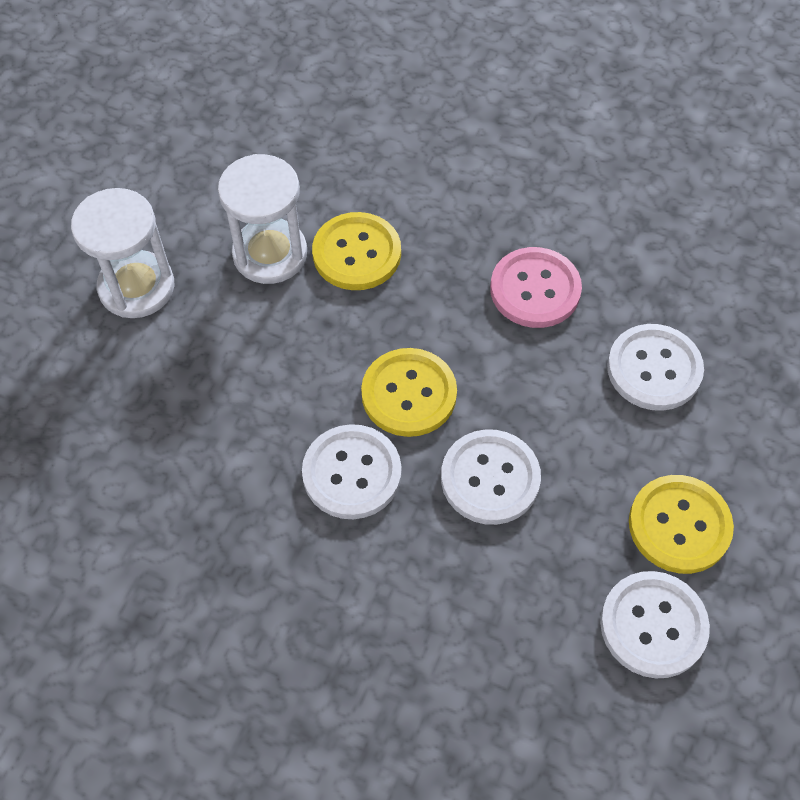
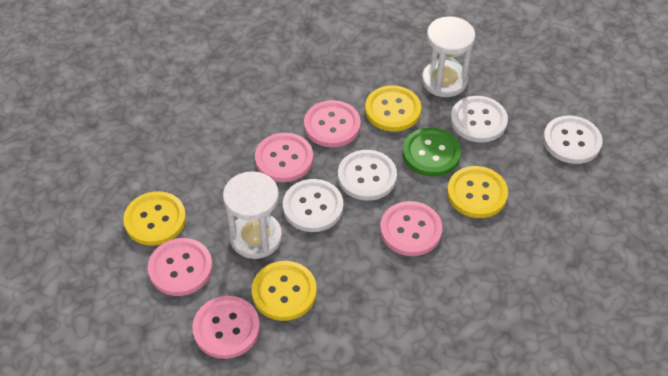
green button: none = 0 -> [403,127,461,177] = 1
pink button: [490,247,582,328] = 1 -> [148,238,213,296] [192,296,260,359] [255,133,313,182] [304,100,361,147] [380,201,442,256] = 5
yellow button: [312,212,401,290] [361,348,457,437] [629,475,734,574] = 3 -> [123,191,186,246] [252,261,317,321] [365,86,421,132] [447,166,508,218] = 4

